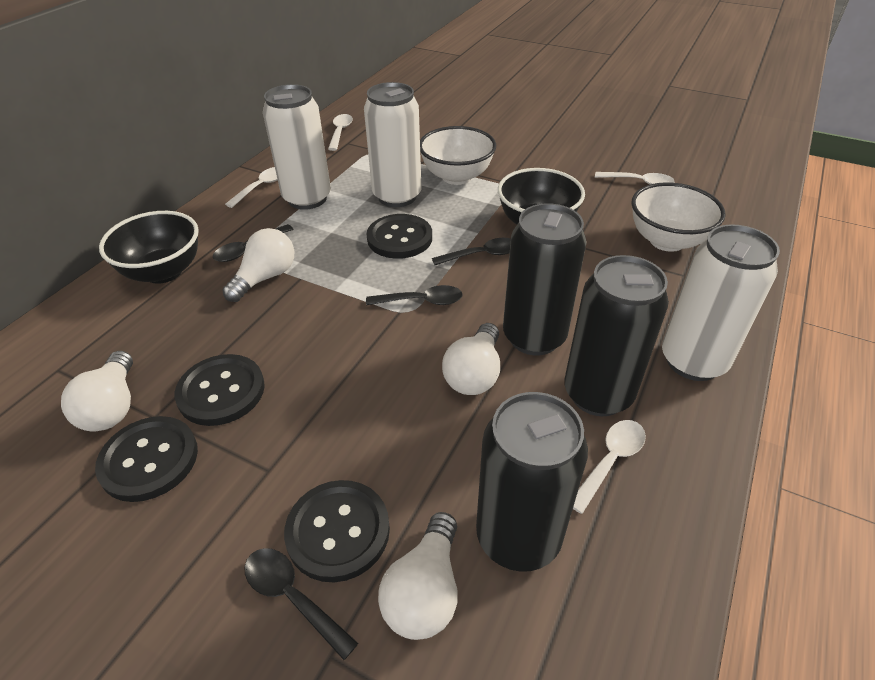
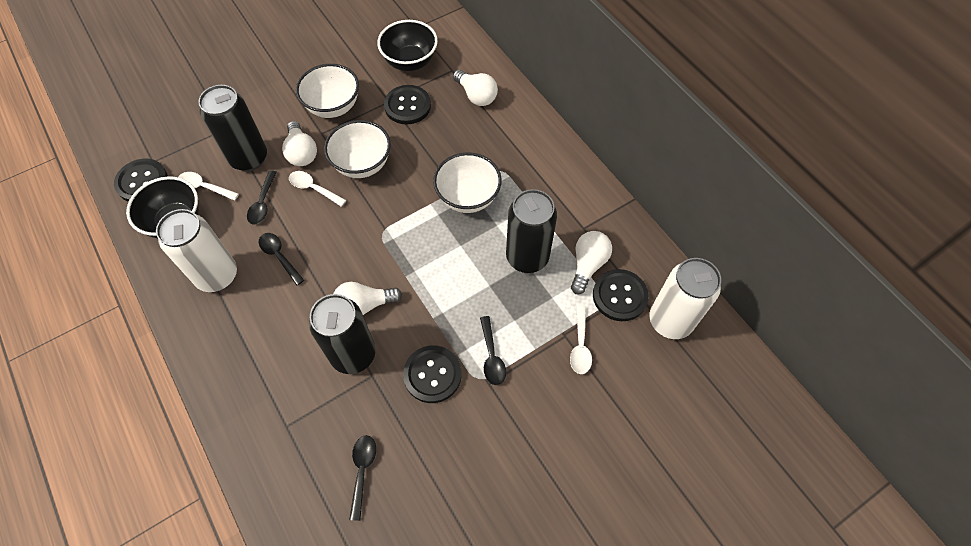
white bowl: [420,126,496,185] [632,182,726,252] = 2 -> [296,64,359,118] [324,120,391,178] [433,152,502,213] = 3
white can: [263,84,331,210] [364,82,421,207] [662,224,780,381] = 3 -> [156,209,237,292] [649,258,721,339] = 2
white spoon: [225,167,277,208] [328,114,353,151] [573,420,646,514] [595,172,675,185] = 4 -> [178,172,239,201] [289,171,346,207] [570,306,592,374] = 3

